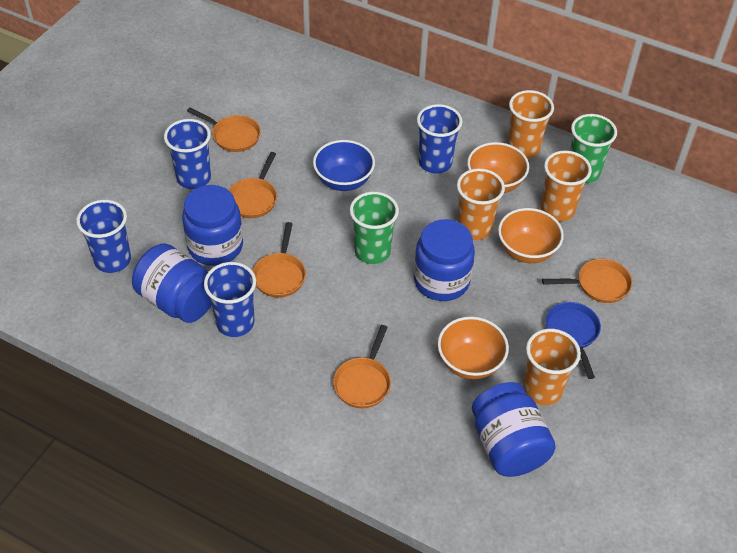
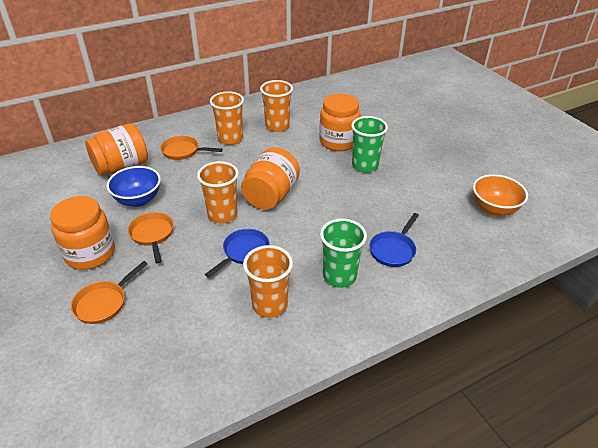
blue cup: [76,200,131,273] [164,119,211,189] [204,262,256,337] [417,104,462,173] = 4 -> none = 0
blue jar: [132,243,212,323] [182,185,243,266] [414,219,475,301] [472,382,556,477] = 4 -> none = 0
blue pan: [545,302,601,379] = 1 -> [205,229,270,278] [370,213,419,267] = 2
orange bowl: [438,316,509,380] [467,142,529,193] [498,208,564,263] = 3 -> [473,174,528,216] = 1
orange jar: none = 0 -> [50,196,115,270] [85,124,148,176] [241,147,300,210] [319,94,361,151] = 4
orange pan: [187,107,261,152] [229,152,277,218] [253,222,306,298] [333,325,391,408] [542,259,632,303] = 5 -> [71,261,147,324] [128,212,174,263] [160,136,223,160] = 3

